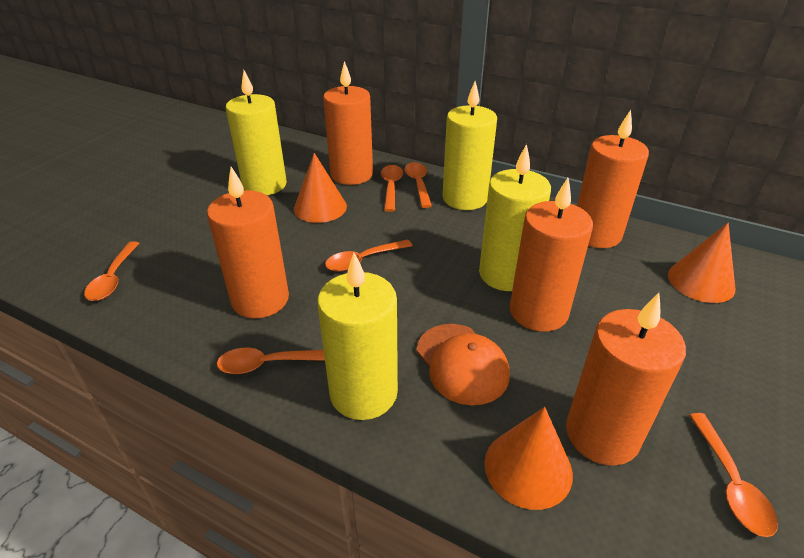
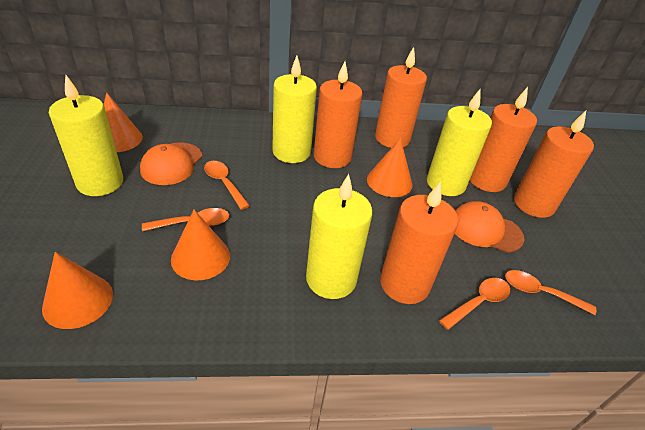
orange cap: [416,324,510,405] = 1 -> [140,142,202,185] [455,201,524,252] = 2
orange cone: [294,153,347,223] [484,407,573,510] [668,223,735,303] = 3 -> [42,252,113,329] [103,93,143,152] [171,210,230,280] [367,138,412,197] = 4
orange spoon: [84,241,140,301] [217,348,325,374] [325,239,412,272] [381,165,403,212] [404,162,432,208] [689,413,778,537] = 6 -> [142,208,229,231] [204,161,250,210] [439,278,510,330] [505,270,596,315] = 4

